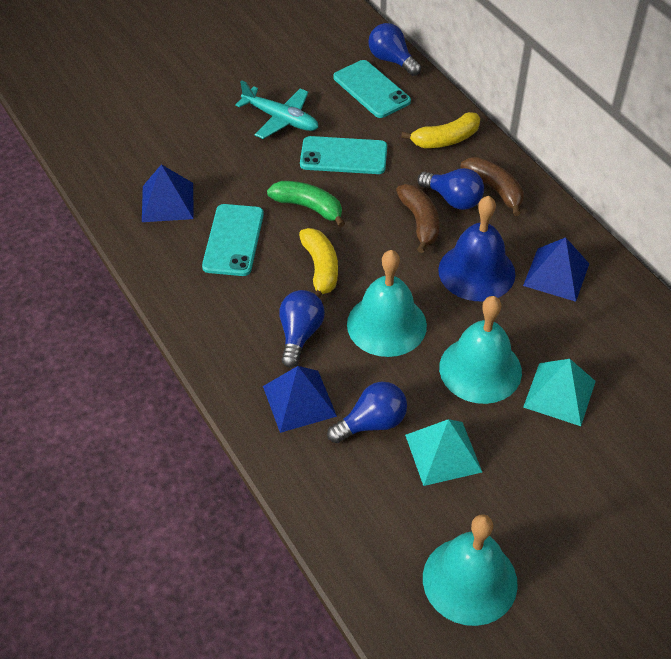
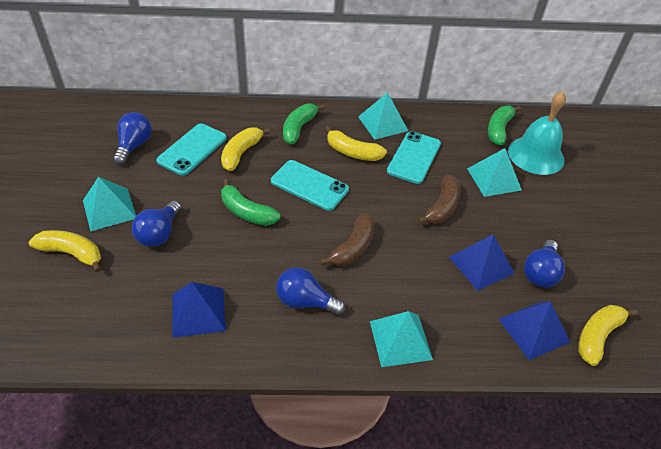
blue bell: [438,196,515,301] = 1 -> none = 0
green banana: [267,181,345,227] = 1 -> [221,179,280,226] [283,104,325,144] [488,106,521,145] = 3
turquoise bell: [347,250,427,357] [423,514,518,626] [439,296,522,404] = 3 -> [508,91,566,175] = 1
turquoise plane: [235,80,319,139] = 1 -> none = 0
turquoise pyramid: [405,419,482,486] [523,359,596,426] = 2 -> [83,177,136,231] [358,92,408,140] [370,311,433,367] [467,148,522,197] = 4
yellow banana: [299,228,338,298] [401,112,480,148] = 2 -> [29,230,102,272] [221,128,270,171] [325,126,387,161] [578,305,637,366] = 4

